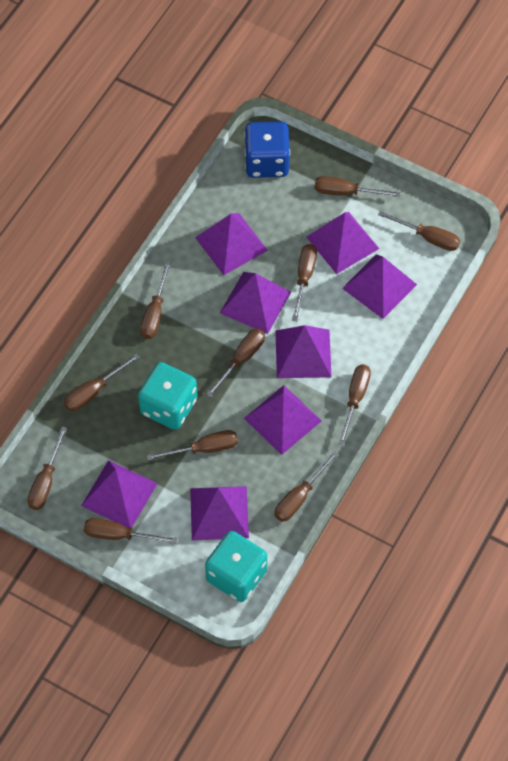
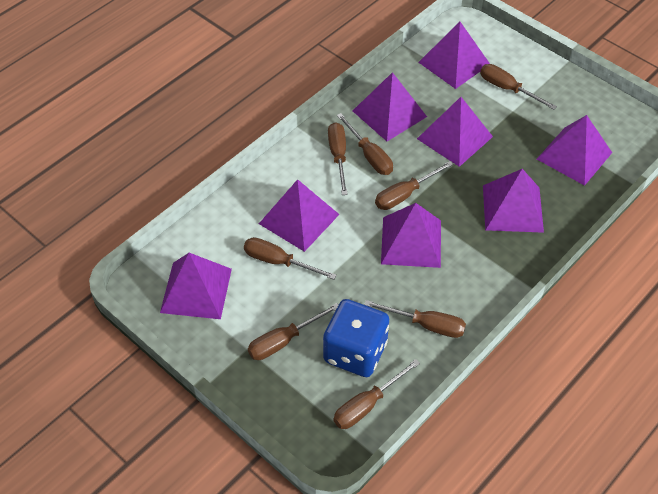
brown screwdriver: [27,427,67,510] [64,353,140,411] [84,518,178,544] [140,261,171,339] [147,430,238,461] [206,328,265,398] [275,451,339,522] [292,244,317,321] [315,176,400,197] [338,365,371,446] [378,211,460,251] = 11 -> [244,237,337,280] [248,303,338,360] [328,122,348,195] [334,359,420,429] [337,113,393,175] [364,300,466,338] [375,161,453,210] [480,64,557,110] = 8
turquoise dice: [138,362,197,430] [205,531,267,602] = 2 -> none = 0

